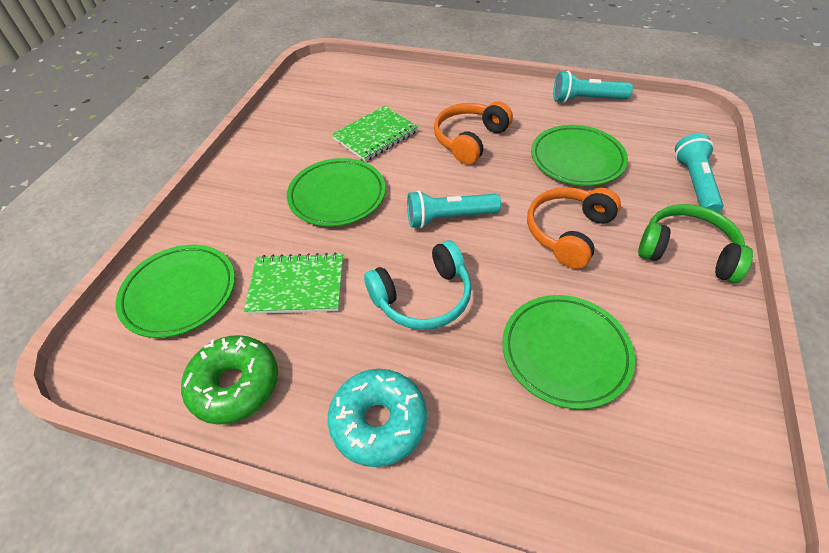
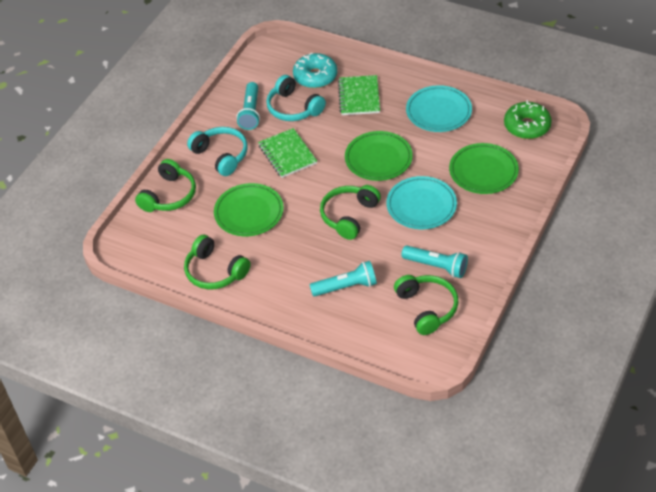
green headphones: [638,204,753,283] = 1 -> [135,159,196,212] [184,235,251,290] [320,185,381,240] [394,275,458,335] = 4
green plate: [116,245,235,338] [287,158,386,227] [502,295,635,409] [531,125,628,186] = 4 -> [214,183,284,236] [345,131,413,181] [449,143,519,194] = 3
orange headphones: [434,102,513,164] [527,187,621,269] = 2 -> none = 0
turquoise headphones: [364,240,472,330] = 1 -> [187,127,248,176] [266,75,326,121] = 2
turquoise plate: none = 0 -> [386,176,457,229] [406,85,472,132] = 2

